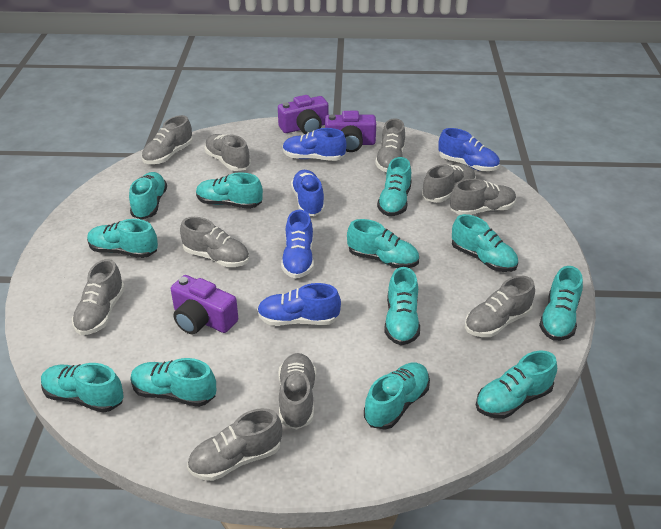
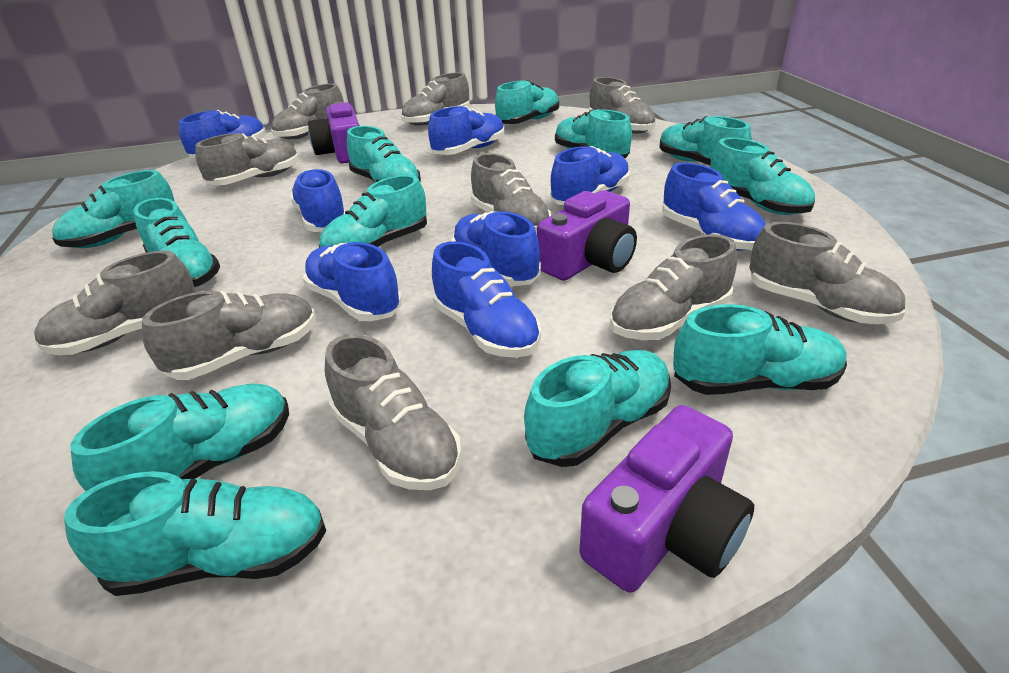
blue shoe: [257,283,341,326] [281,210,314,278] [283,128,346,161] [291,170,325,216] [438,128,500,171] = 5 -> [179,110,266,158] [290,169,345,232] [303,242,402,322] [428,106,504,155] [432,241,541,358] [451,211,541,286] [550,146,630,205] [662,163,766,251] = 8

